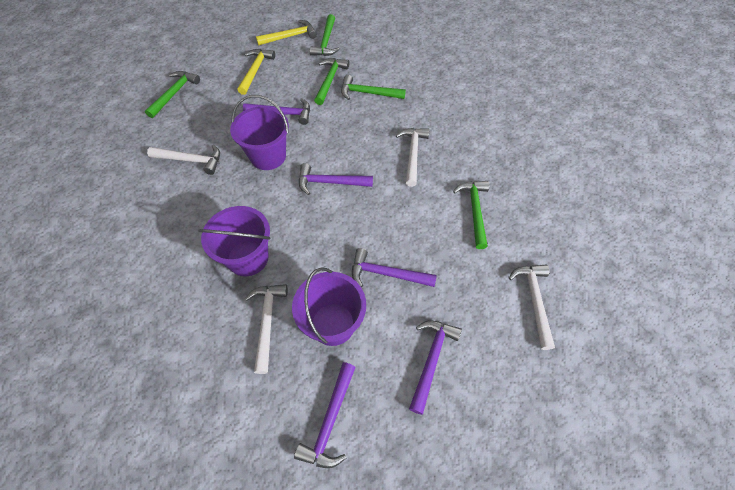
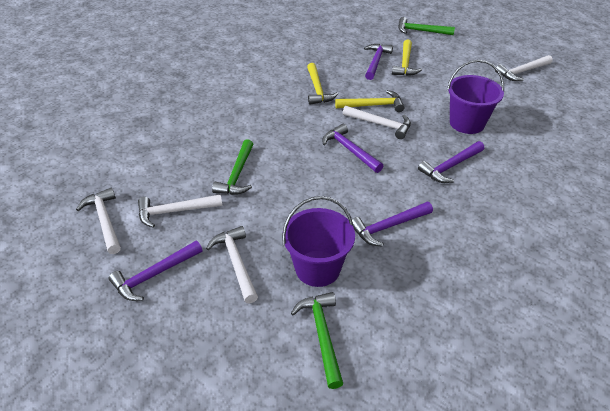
green hammer: [145,71,200,118] [310,14,339,56] [314,58,349,105] [341,75,406,100] [453,181,490,249] = 5 -> [212,139,253,195] [291,292,343,389] [398,17,455,35] = 3
purple bucket: [198,206,270,276] [230,95,289,170] [292,267,366,346] = 3 -> [282,196,355,287] [447,60,504,134] = 2
white hammer: [147,145,220,175] [245,284,288,374] [396,128,430,187] [509,265,555,350] = 4 -> [76,188,121,254] [138,194,222,228] [206,226,258,303] [343,106,411,139] [495,55,553,81] = 5
yellow hammer: [237,49,275,95] [256,20,317,46] = 2 -> [307,63,338,105] [335,90,405,112] [392,39,422,76] = 3

